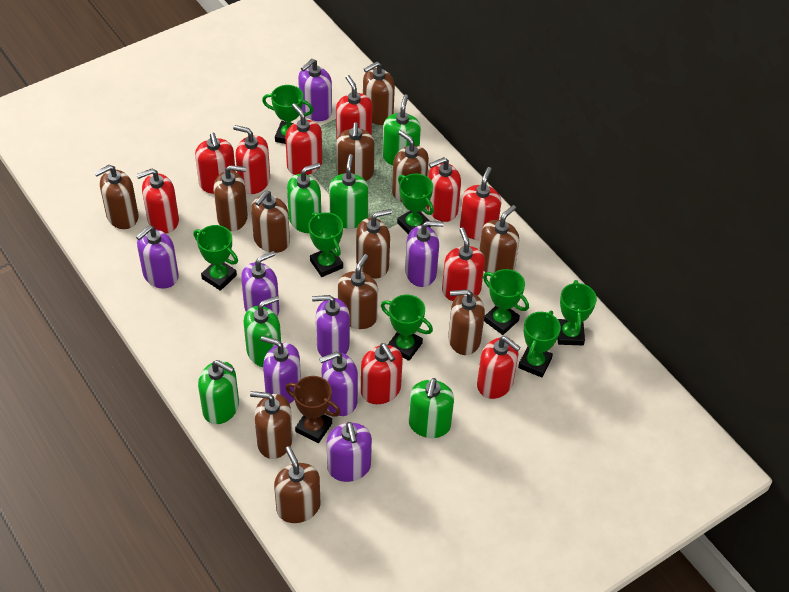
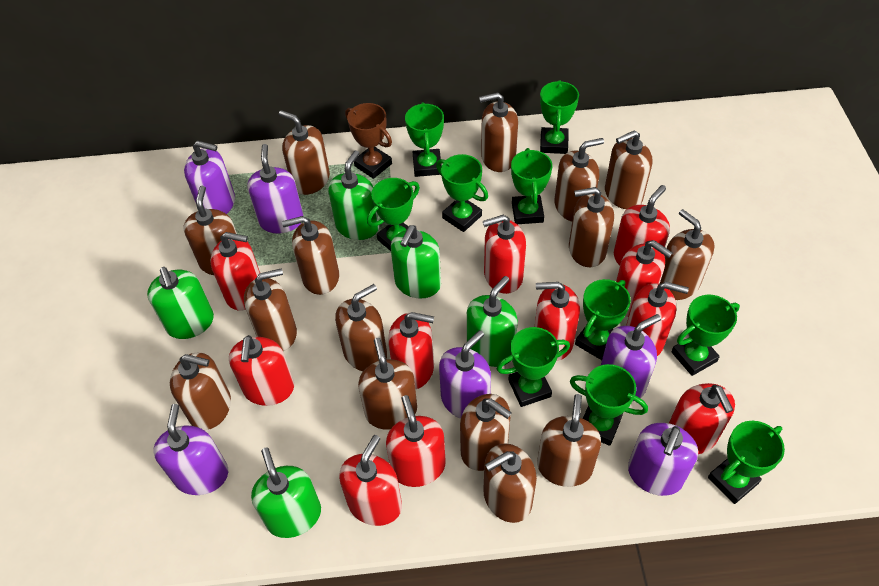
brown soap dispenser: [94,165,139,229] [213,165,248,231] [250,391,293,459] [251,190,290,253] [274,446,320,523] [336,122,375,181] [338,254,378,329] [356,209,392,278] [363,61,395,125] [392,130,429,202] [448,289,485,355] [479,205,519,273] = 12 -> [170,353,231,430] [184,186,237,275] [244,268,297,351] [279,110,330,195] [282,216,339,295] [335,284,387,371] [358,338,417,430] [460,394,512,471] [479,92,518,172] [483,443,537,523] [537,394,601,487] [554,138,604,222] [569,187,614,267] [605,130,652,209] [660,209,714,300] = 15
green soap dispenser: [198,360,239,424] [244,296,281,367] [287,163,321,233] [329,154,368,229] [382,95,421,166] [408,378,454,438] = 6 -> [147,267,214,339] [251,447,321,538] [328,150,379,240] [391,225,441,299] [467,276,518,367] = 5
green trophy: [193,225,238,291] [262,85,313,144] [308,212,343,277] [381,295,433,361] [397,173,434,234] [483,269,529,335] [518,311,561,378] [558,280,597,345] = 8 -> [367,178,420,251] [405,102,444,177] [436,154,488,232] [497,327,570,407] [511,148,552,224] [540,80,579,154] [570,364,648,446] [575,279,631,360] [671,295,740,376] [708,421,785,504] = 10
purple soap dispenser: [136,226,179,289] [241,251,279,316] [261,336,301,404] [298,59,332,121] [312,295,350,357] [319,352,358,416] [327,422,372,482] [405,221,444,287] = 8 -> [154,404,228,495] [184,141,235,214] [247,144,304,233] [439,330,491,419] [601,314,661,401] [628,423,698,496] = 6
red soap dispenser: [136,169,179,234] [195,133,236,194] [233,125,270,194] [285,103,322,175] [336,75,372,139] [361,343,403,404] [427,157,461,222] [442,227,485,301] [460,167,501,241] [477,336,521,399] = 10 -> [211,232,260,311] [229,335,294,406] [339,435,402,526] [386,395,446,487] [388,312,434,389] [483,215,526,294] [535,282,580,361] [614,185,670,266] [616,240,673,317] [626,282,689,356] [669,383,735,454] = 11

